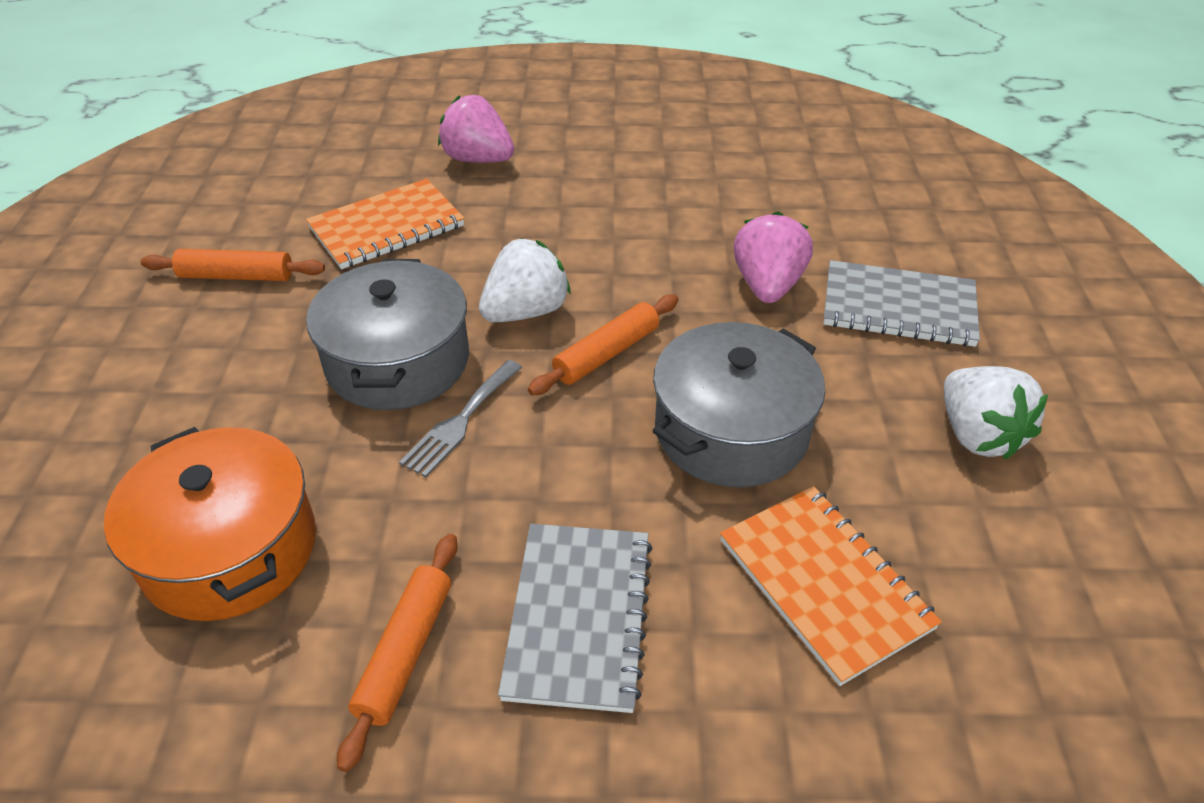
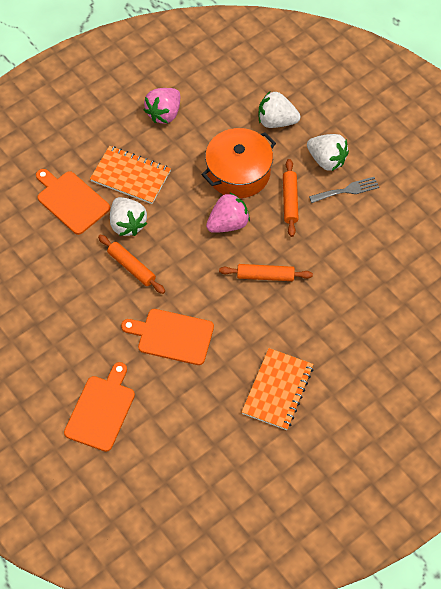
grey notebook: [498,524,652,713] [824,260,980,347] = 2 -> none = 0
grey pot: [306,259,469,410] [652,322,825,487] = 2 -> none = 0
orange cutting board: none = 0 -> [36,169,110,235] [64,362,135,452] [121,309,214,365] = 3
white strawberry: [479,238,571,322] [944,366,1048,460] = 2 -> [110,197,147,236] [259,91,300,128] [307,134,349,171] = 3

